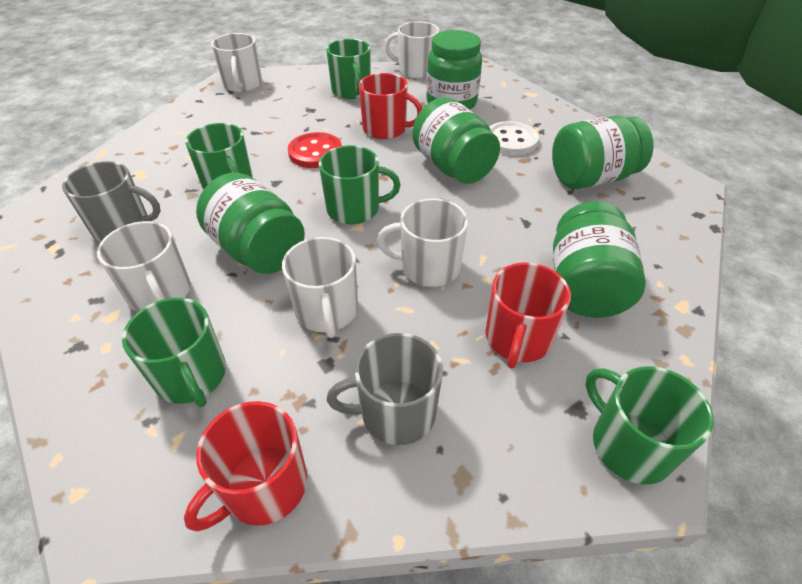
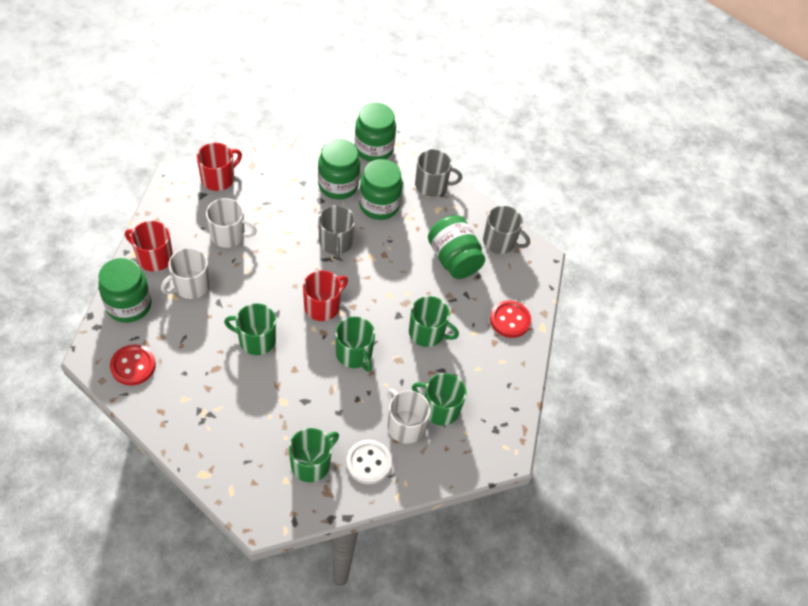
grey mug: [62,161,161,242] [327,333,443,445] = 2 -> [318,205,355,258] [415,149,462,197] [483,206,530,254] = 3
red button: [288,132,342,168] = 1 -> [110,344,156,385] [490,300,531,338] = 2
white mug: [97,221,191,312] [211,33,262,92] [282,237,358,338] [377,198,468,287] [385,21,439,79] = 5 -> [161,248,210,299] [206,198,257,248] [387,389,430,444] = 3

